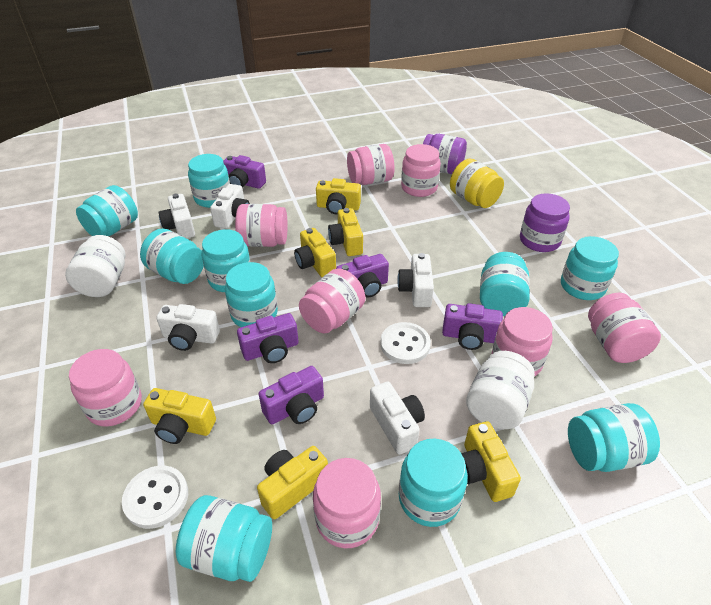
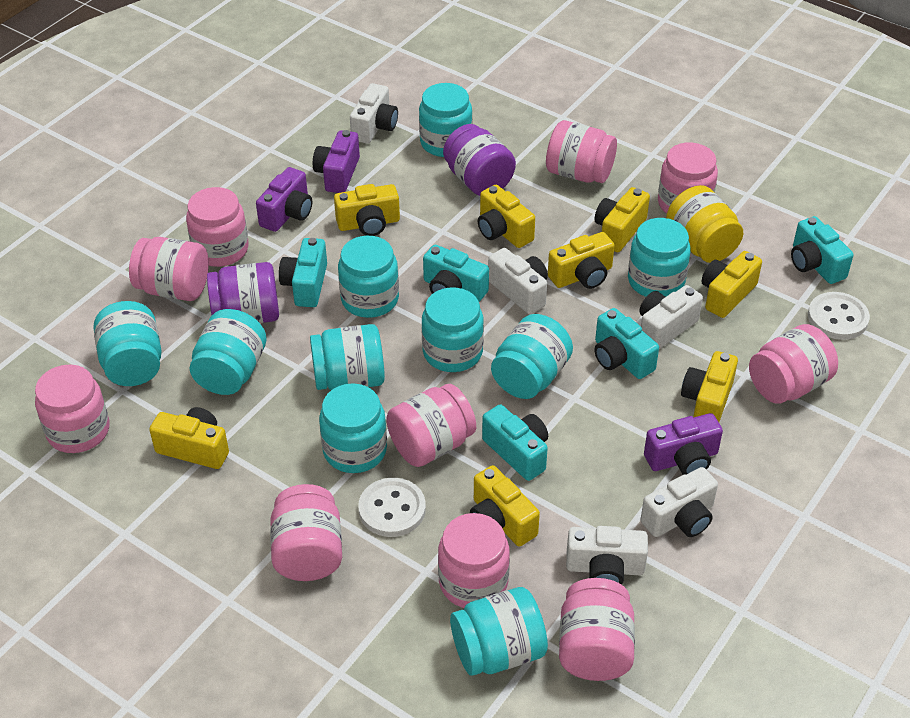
pink jar: [69,349,142,426] [235,204,288,247] [299,268,365,333] [313,458,381,548] [347,144,395,185] [401,144,441,197] [492,307,553,377] [588,293,661,363] = 8 -> [35,365,109,453] [129,237,209,301] [186,187,248,267] [270,484,342,581] [386,384,476,467] [438,513,510,608] [546,120,617,183] [559,578,635,681] [658,142,718,213] [749,324,838,404] = 10
purple camera: [223,155,266,189] [237,313,299,363] [259,366,324,424] [336,254,389,297] [442,303,503,350] = 5 -> [256,167,312,232] [313,130,360,193] [644,413,723,475] = 3
turquoise camera: none = 0 -> [279,238,327,307] [423,245,489,302] [482,404,548,481] [594,308,659,379] [791,216,854,284] = 5
white jar: [65,235,126,297] [466,351,535,429] = 2 -> none = 0
yellow camera: [143,388,216,444] [257,446,328,519] [294,228,336,277] [316,178,361,214] [328,208,363,256] [461,421,521,502] = 6 -> [149,407,229,469] [334,184,400,236] [470,465,540,546] [478,185,535,248] [548,232,615,289] [595,187,650,252] [681,351,738,422] [701,251,762,318] = 8

